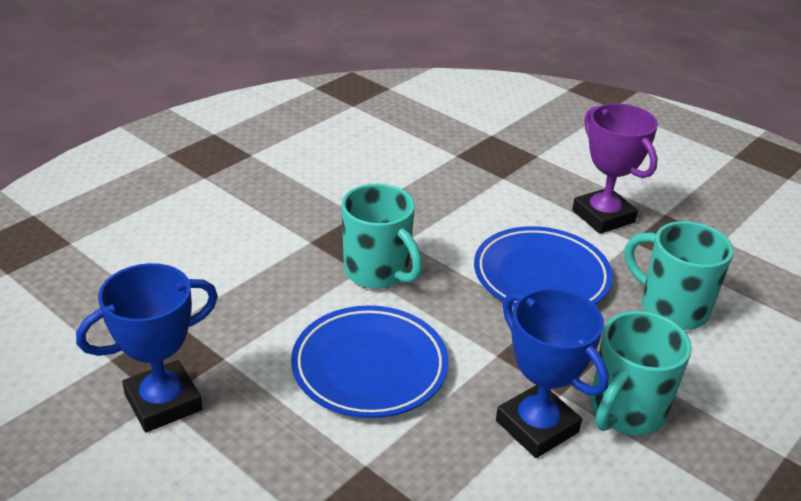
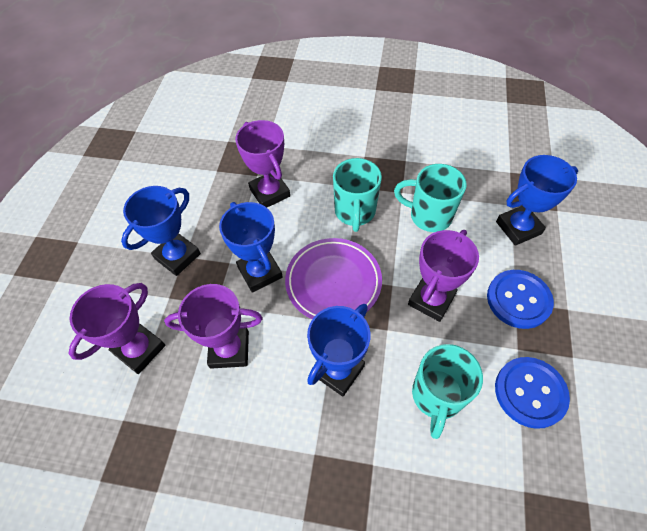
blue button: none = 0 -> [487,270,554,329] [495,357,570,429] = 2
blue plate: [291,305,449,418] [474,226,613,306] = 2 -> none = 0
blue trophy: [76,263,218,432] [496,288,609,458] = 2 -> [121,186,201,276] [219,202,283,293] [307,304,371,396] [496,155,578,246] = 4
purple plate: none = 0 -> [285,238,382,319] = 1
purple trophy: [572,103,658,234] = 1 -> [69,283,165,374] [164,284,263,369] [235,120,290,208] [408,230,479,322] = 4

